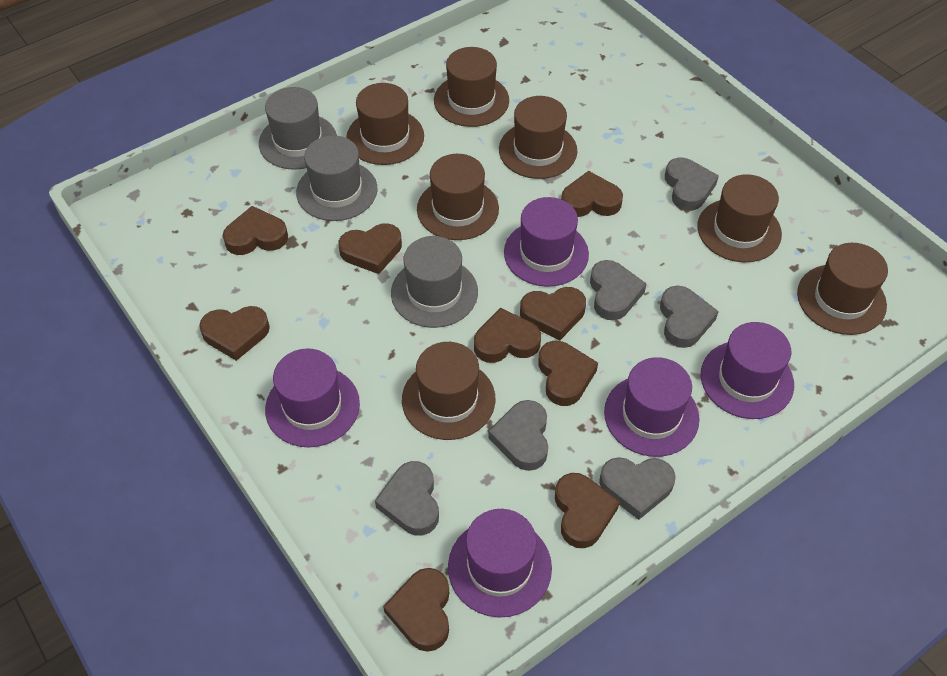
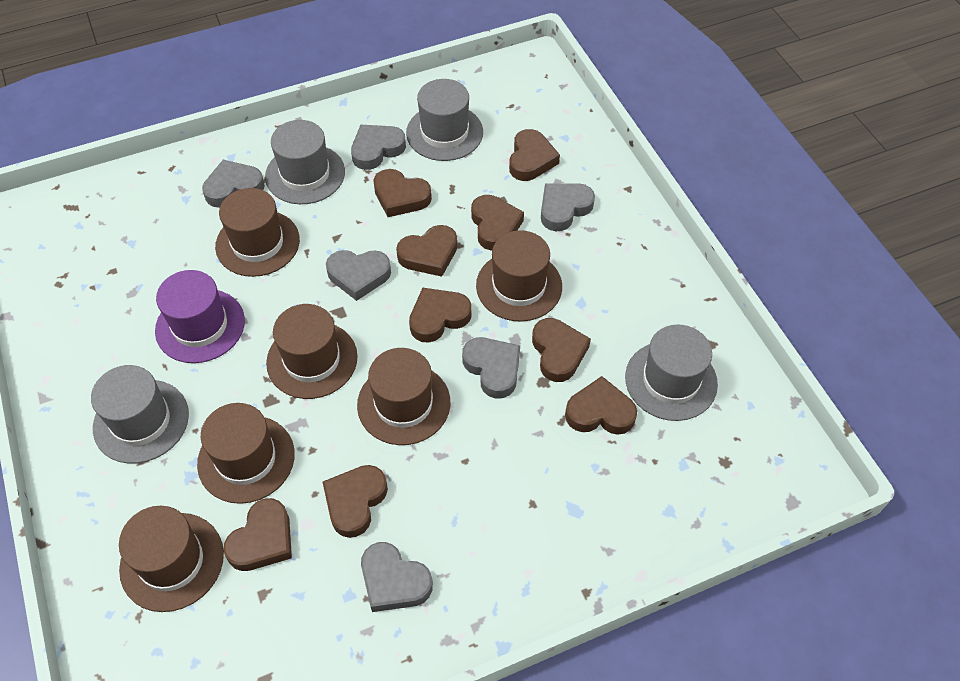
brown hat: [346,83,424,165] [402,342,496,440] [417,154,499,240] [434,47,509,127] [499,96,577,179] [697,174,782,262] [797,243,888,335] = 7 -> [119,506,224,612] [197,403,295,504] [215,188,300,277] [266,304,358,399] [357,348,450,445] [476,230,562,322] = 6
grey hat: [259,87,337,170] [296,135,377,221] [391,236,478,328] = 3 -> [91,365,189,464] [265,120,345,204] [406,79,483,161] [625,325,718,421] = 4
purple hat: [265,348,360,447] [448,509,552,617] [504,197,589,287] [604,357,700,457] [701,322,794,419] = 5 -> [155,270,245,363] = 1

